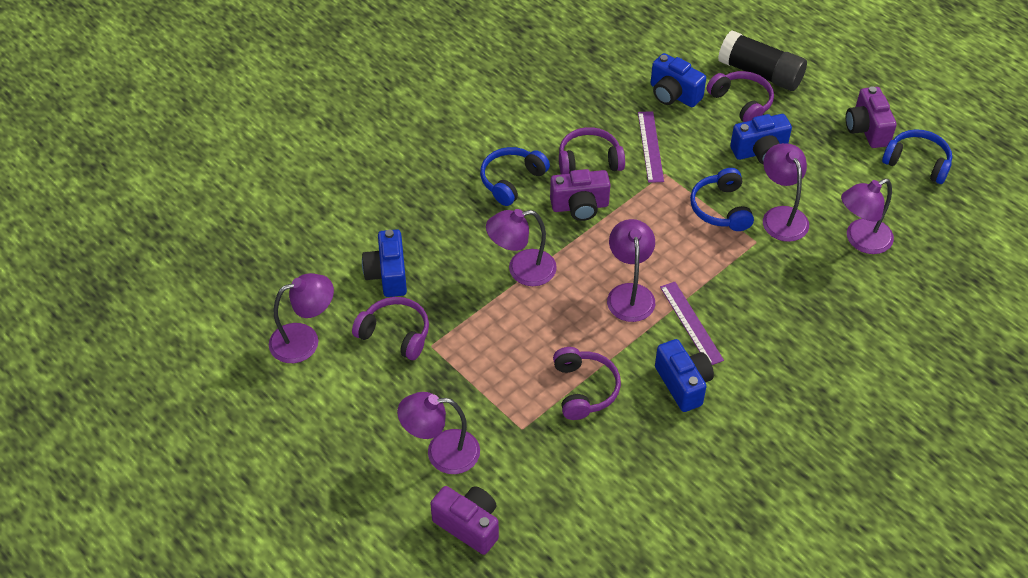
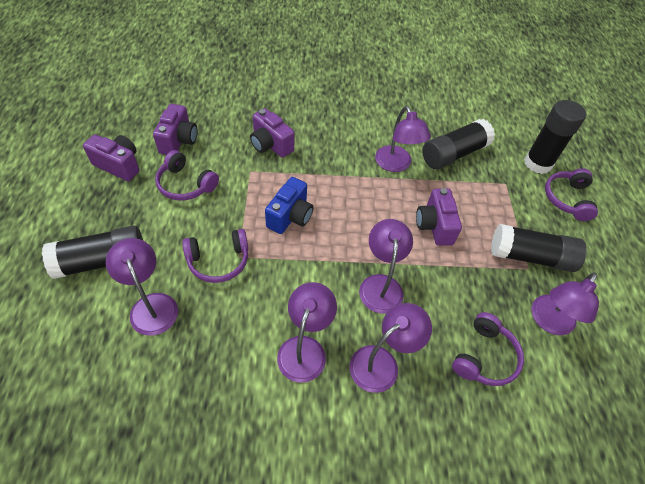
black glue stick: [718,30,807,91] = 1 -> [42,225,143,279] [422,119,495,169] [491,224,587,272] [524,100,586,174] = 4
blue camera: [362,229,407,297] [651,53,706,107] [655,339,714,412] [730,114,792,164] = 4 -> [265,177,313,234] = 1
blue headphones: [480,147,550,206] [690,168,754,231] [882,129,952,184] = 3 -> none = 0
purple camera: [430,486,499,555] [550,169,610,221] [846,86,897,148] = 3 -> [83,135,139,181] [153,104,197,155] [250,108,295,158] [416,188,462,246] = 4
purple ruler: [638,111,664,183] [660,282,724,365] = 2 -> none = 0

